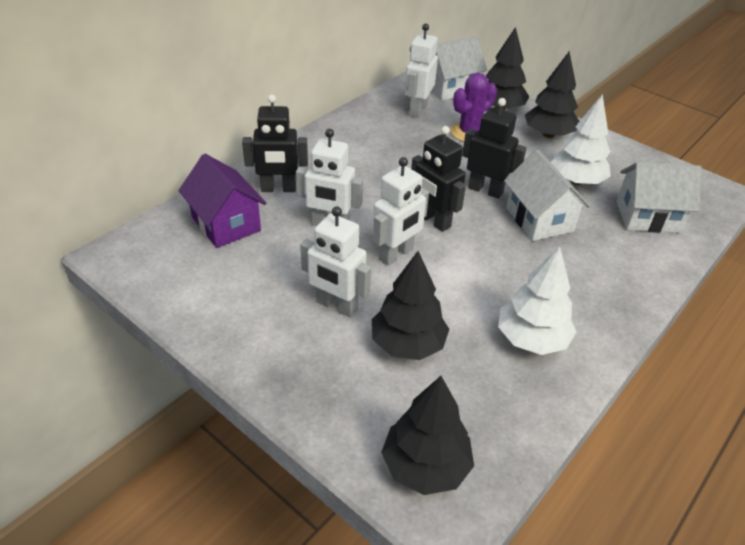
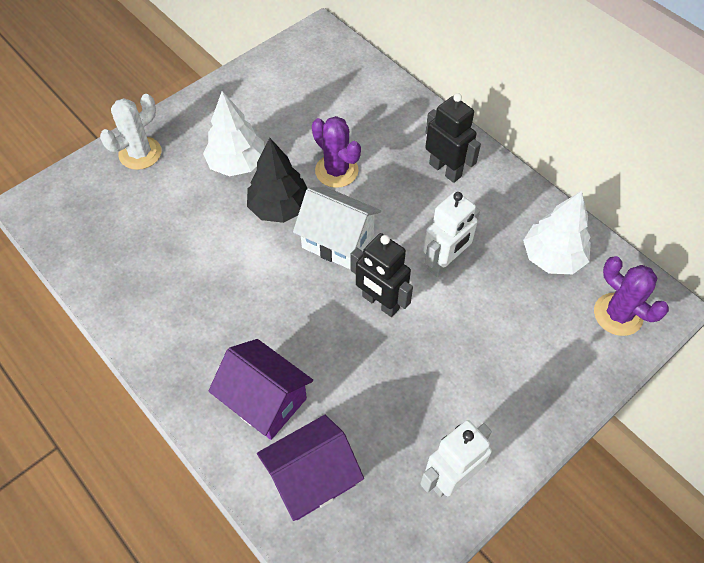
black robot: [242,94,308,192] [411,126,466,232] [462,98,527,199] = 3 -> [350,233,413,317] [425,93,481,183] = 2
black tree: [372,251,449,360] [381,376,474,495] [486,27,530,111] [525,52,579,138] = 4 -> [247,138,307,223] = 1
purple cactus: [451,73,497,142] = 1 -> [312,116,361,188] [594,256,669,336] = 2
purple house: [179,154,267,248] = 1 -> [209,339,313,440] [257,415,364,521] = 2
white cactus: none = 0 -> [100,94,161,170] = 1
white house: [431,36,487,101] [504,150,590,241] [617,162,702,233] = 3 -> [293,186,381,270] = 1
white robot: [296,129,363,226] [300,206,371,318] [373,157,429,266] [405,24,438,118] = 4 -> [420,420,492,497] [423,191,480,277] = 2

